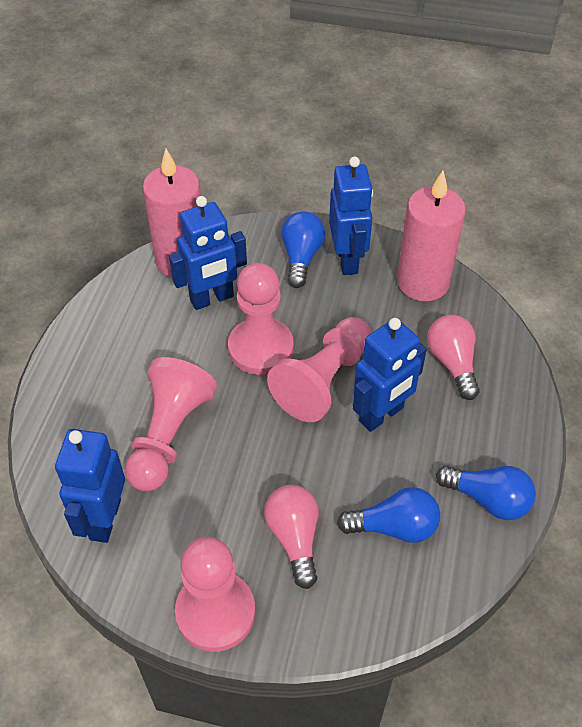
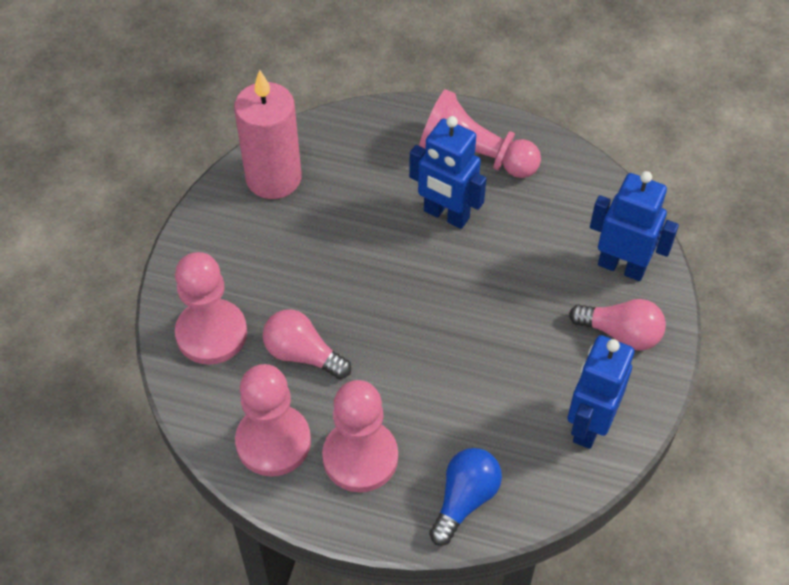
blue light bulb: [281,211,325,288] [337,487,440,543] [436,466,536,520] = 3 -> [429,448,502,546] = 1
blue robot: [55,429,125,543] [169,196,247,310] [329,157,373,275] [353,318,427,432] = 4 -> [409,116,487,229] [567,335,634,449] [590,171,679,281] = 3
pink candle: [143,149,201,278] [397,171,466,301] = 2 -> [234,70,301,199] = 1

